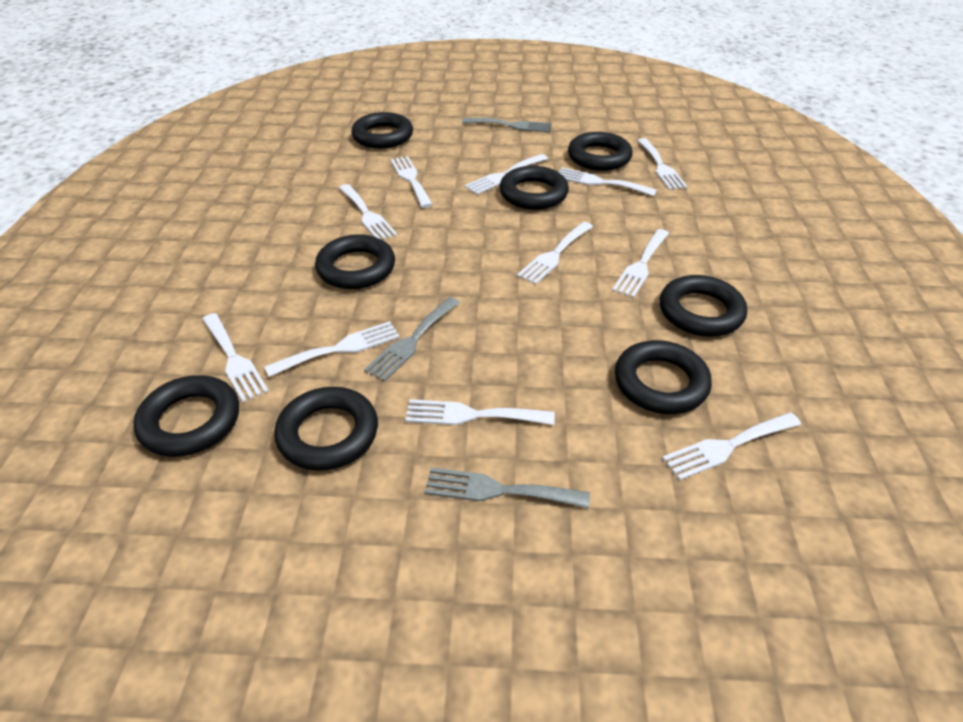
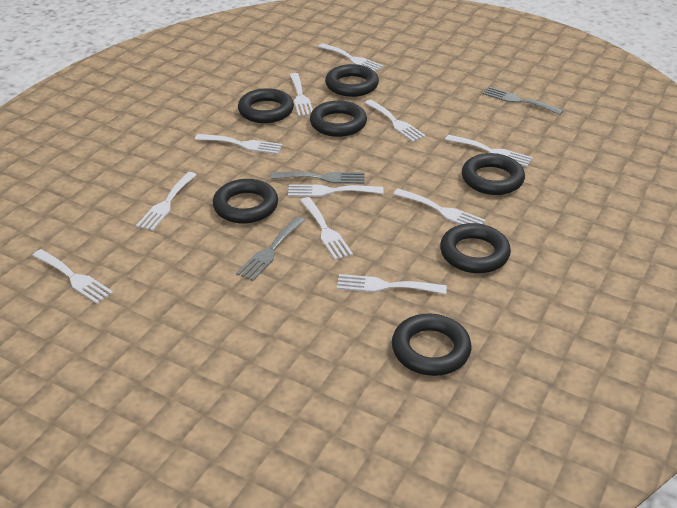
black ring: [133,375,239,457] [274,387,378,471] [315,234,395,289] [351,112,413,149] [499,166,569,210] [568,132,633,171] [615,340,712,414] [660,275,747,337] = 8 -> [213,179,278,224] [238,88,294,123] [310,101,367,137] [325,64,379,97] [392,313,472,376] [440,223,511,273] [462,153,525,195] = 7

